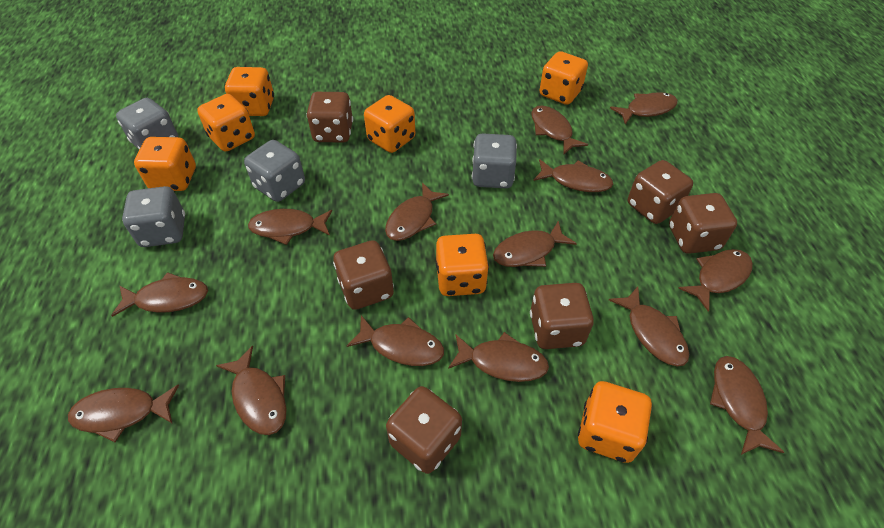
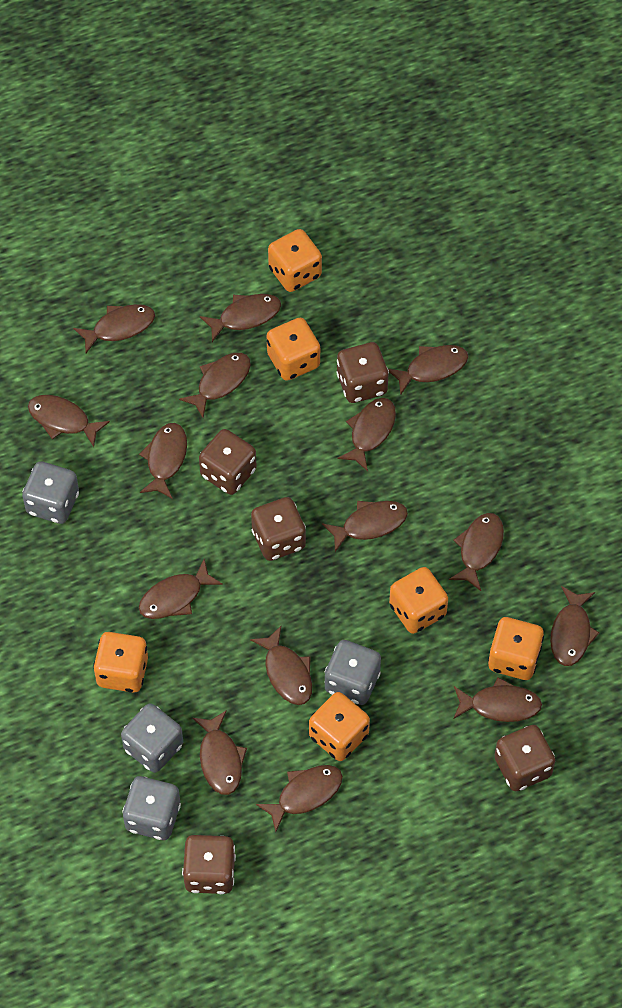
brown dice: [306,92,353,143] [333,240,394,310] [386,386,462,474] [530,283,594,349] [628,160,693,224] [669,193,737,254] = 6 -> [182,835,236,894] [199,429,257,495] [251,497,306,561] [336,342,389,403] [494,725,555,791] = 5
brown fish: [68,385,179,442] [111,272,208,317] [216,345,287,435] [248,209,332,245] [347,315,444,366] [385,182,449,241] [448,332,549,382] [493,221,577,267] [531,105,588,154] [533,159,613,192] [609,287,689,367] [610,92,678,125] [678,249,753,312] [710,356,784,455] = 14 -> [28,395,110,447] [73,304,155,353] [139,423,187,498] [139,559,223,619] [179,353,251,418] [192,710,247,795] [200,294,281,342] [250,626,312,705] [256,765,343,832] [322,501,408,552] [338,398,396,471] [388,345,468,395] [449,513,504,591] [454,677,542,722] [550,586,600,666] = 15
orange dice: [134,137,196,191] [197,94,255,152] [225,67,274,116] [364,95,415,153] [436,234,489,296] [540,51,588,105] [578,381,652,463] = 7 -> [93,632,148,693] [267,318,320,381] [268,229,322,292] [309,692,370,761] [389,567,448,634] [488,617,544,680] = 6

